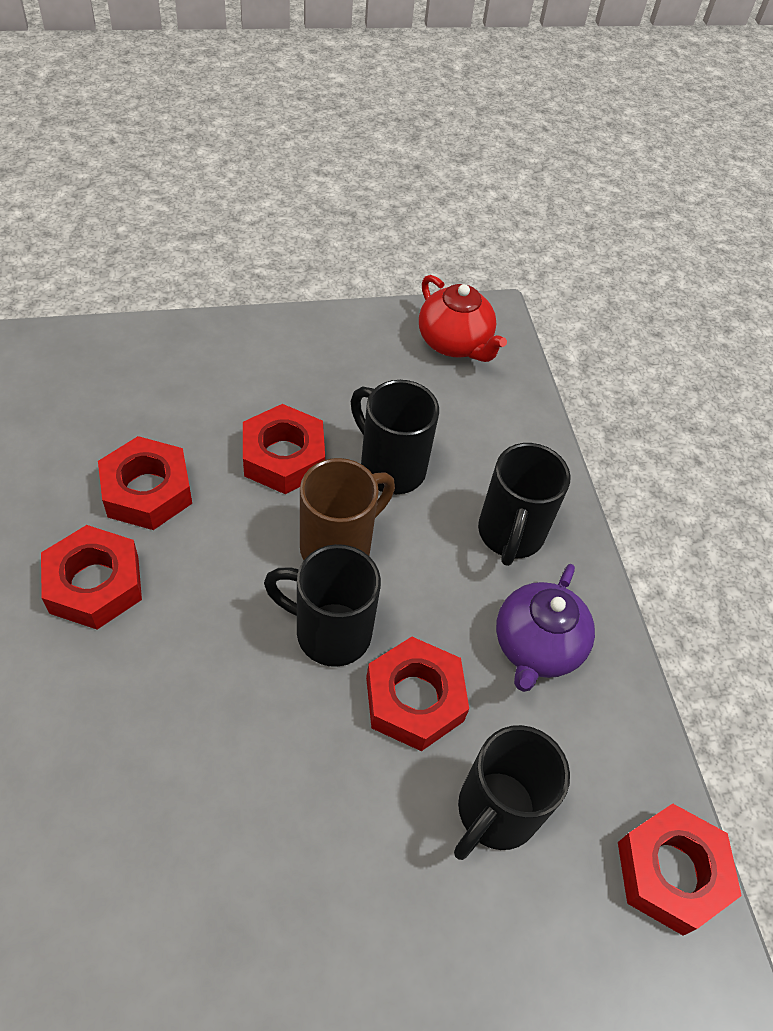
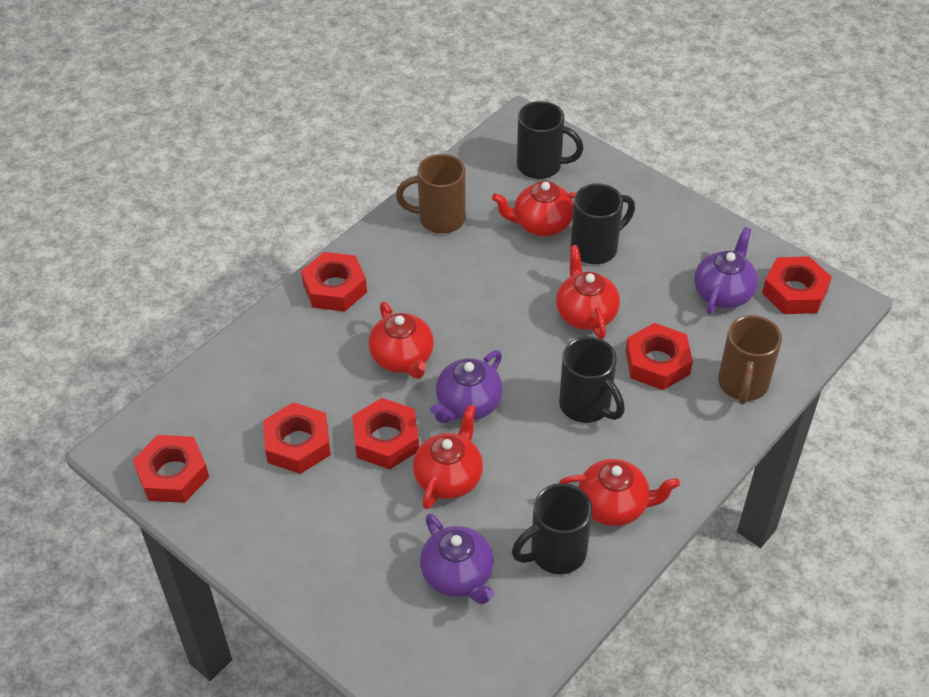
brown mug: [300,458,395,560] = 1 -> [396,154,466,234] [718,315,782,404] = 2
purple teapot: [496,564,595,692] = 1 -> [420,514,495,604] [430,350,503,423] [694,227,758,314] = 3
red nut: [41,525,142,630] [98,436,192,530] [243,404,325,494] [366,637,469,751] [618,803,742,935] = 5 -> [133,435,209,503] [263,402,331,474] [301,252,367,312] [352,398,419,469] [626,323,693,390] [762,256,832,314] = 6
red teapot: [419,275,507,362] = 1 -> [369,302,434,379] [413,404,483,509] [492,181,576,236] [556,245,620,339] [559,459,680,526] = 5

